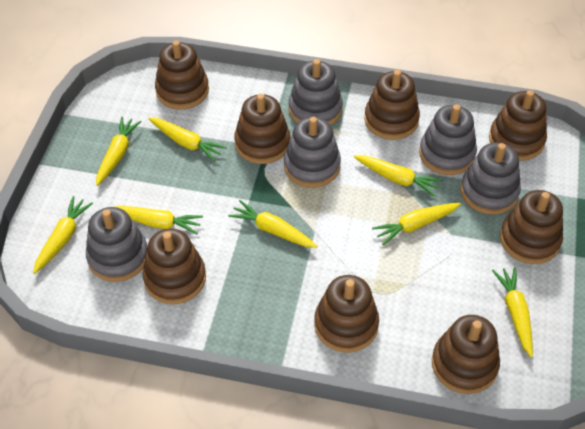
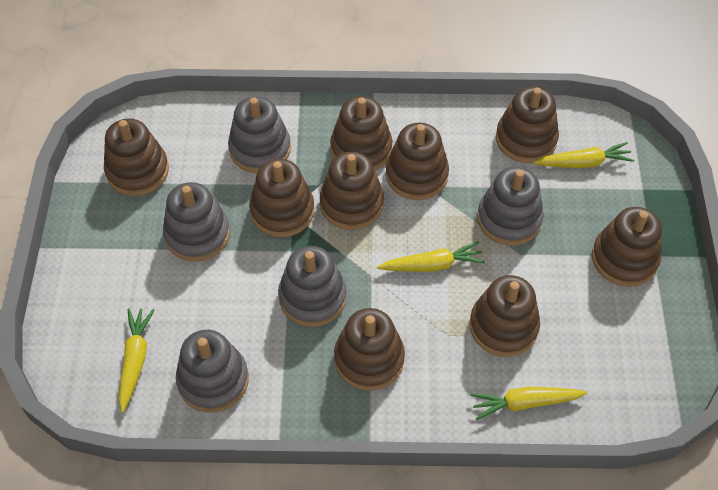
brown stacking toy: [143,229,206,304] [155,40,209,110] [234,94,290,164] [314,275,379,353] [364,70,420,140] [432,315,500,394] [489,90,547,161] [500,190,563,264] = 8 -> [104,118,169,196] [249,159,315,237] [320,152,384,230] [330,97,392,171] [334,308,405,390] [386,123,449,200] [470,275,540,357] [496,87,559,163] [592,207,662,287] = 9
yellow carrot: [33,196,93,274] [96,117,142,186] [115,206,203,235] [149,118,227,162] [228,200,317,248] [354,155,443,197] [372,203,461,245] [492,267,533,358] = 8 -> [119,308,154,413] [377,241,485,272] [470,387,587,420] [533,142,634,168] = 4

